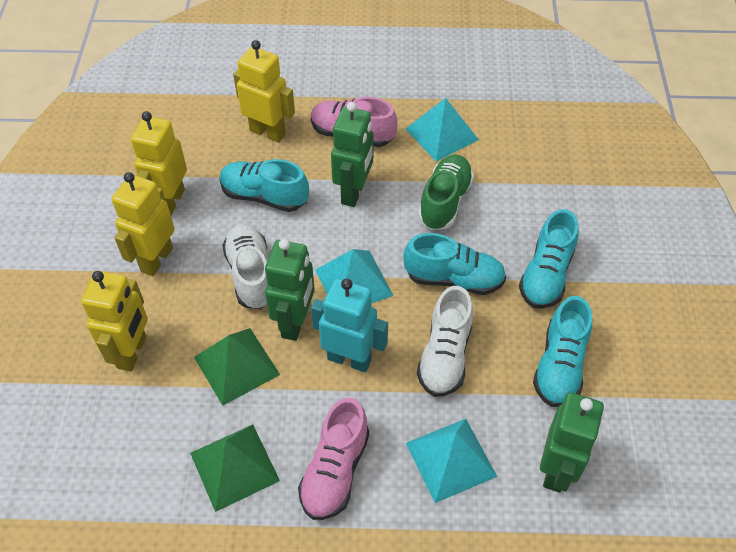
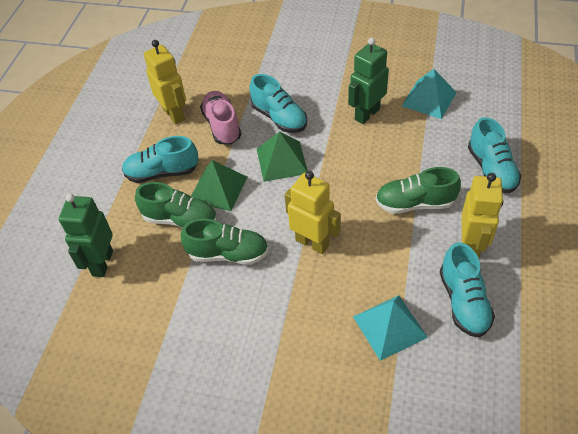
green robot: [265,239,314,341] [331,102,374,207] [540,392,604,492] = 3 -> [59,193,113,277] [348,38,389,124] = 2
green shoe: [418,155,474,230] = 1 -> [135,182,217,228] [181,219,269,265] [375,167,461,214] = 3
pink shoe: [298,398,369,520] [311,97,398,147] = 2 -> [200,91,242,144] = 1
turquoise pyramid: [315,249,394,304] [406,98,479,161] [406,419,497,503] = 3 -> [353,295,428,361] [402,69,457,119] = 2
turquoise robot: [311,279,388,372] = 1 -> none = 0
white shoe: [222,224,268,309] [417,286,473,397] = 2 -> none = 0
yellow robot: [81,271,148,371] [112,172,175,276] [131,111,187,216] [233,40,295,143] = 4 -> [144,40,186,124] [285,171,341,254] [461,173,503,258] = 3

